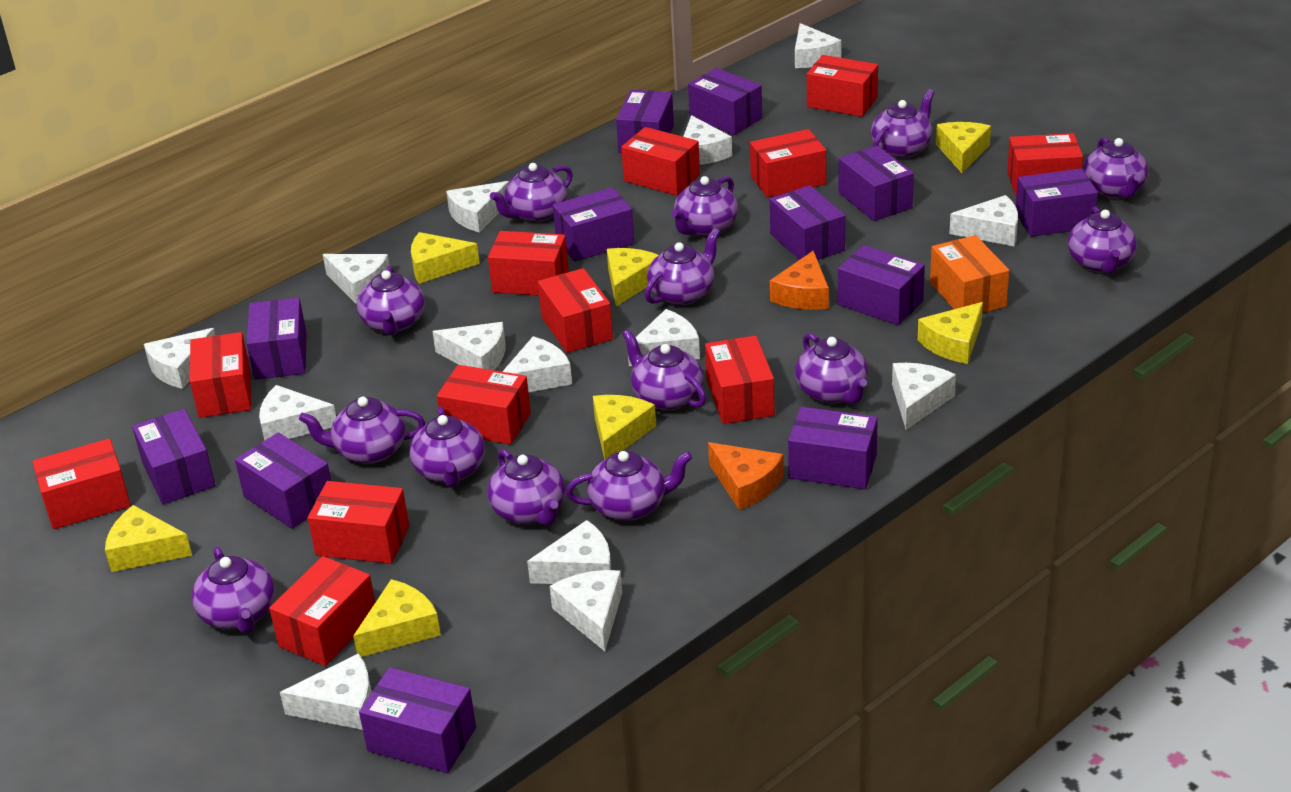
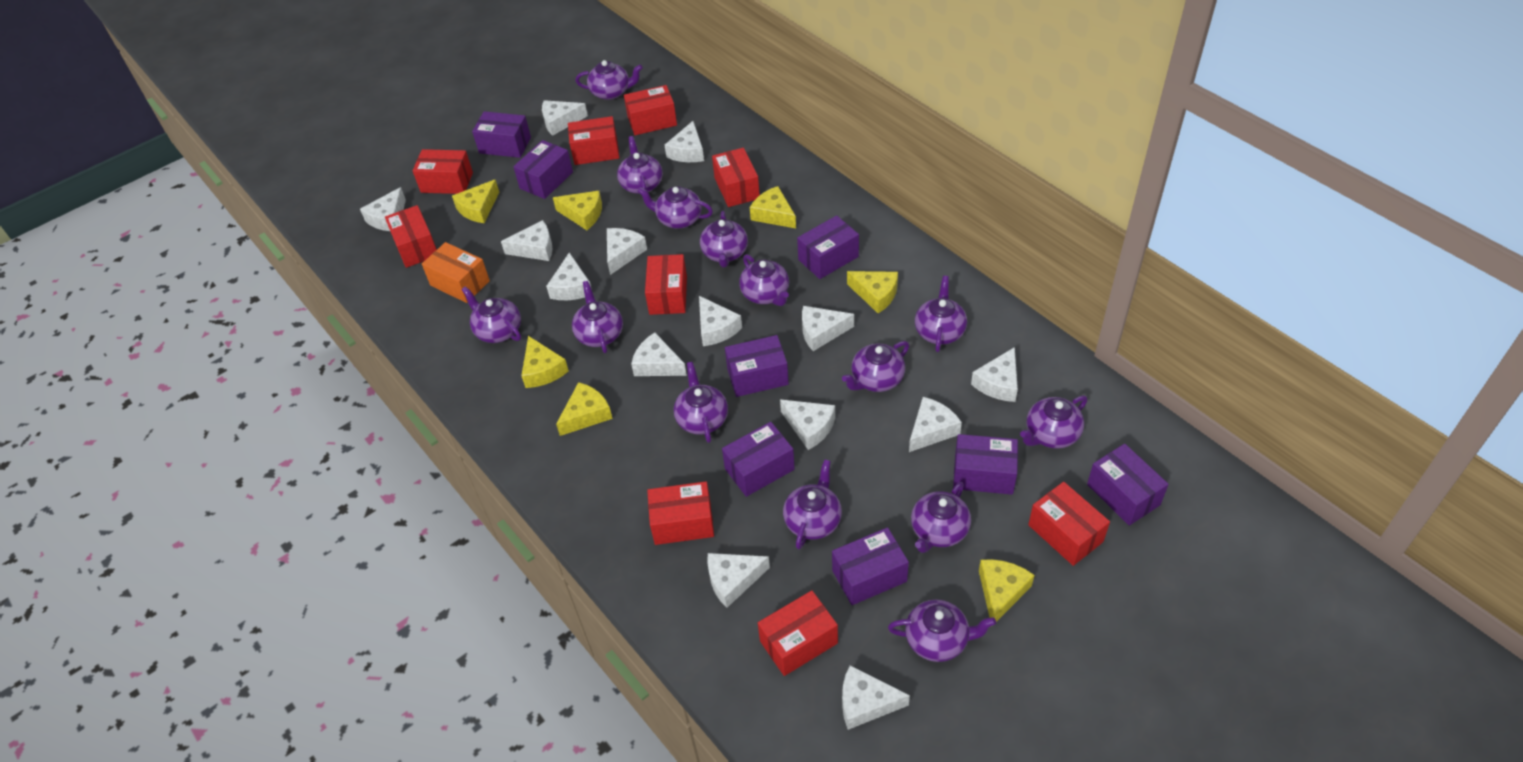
orange cheese: [708,442,784,510] [770,250,829,310] = 2 -> none = 0
purple box: [132,409,215,504] [235,432,331,529] [246,297,307,380] [359,667,476,773] [553,187,634,262] [616,90,674,153] [688,68,762,135] [770,185,845,260] [788,407,878,489] [838,145,914,221] [838,245,925,325] [1016,168,1098,237] = 12 -> [472,111,531,158] [513,140,573,199] [722,422,795,497] [725,335,789,397] [797,215,859,279] [832,527,909,605] [953,434,1018,495] [1087,444,1169,526] = 8
red box: [32,438,131,529] [190,332,251,418] [269,556,375,666] [308,481,409,564] [437,365,531,445] [488,231,569,296] [538,268,613,353] [621,127,700,196] [705,336,775,424] [750,129,826,198] [807,55,878,117] [1007,133,1083,195] = 12 -> [385,205,437,268] [413,149,473,194] [568,116,619,165] [624,85,677,135] [645,254,687,315] [647,481,714,545] [712,148,760,207] [758,590,838,676] [1028,482,1110,566] = 9

